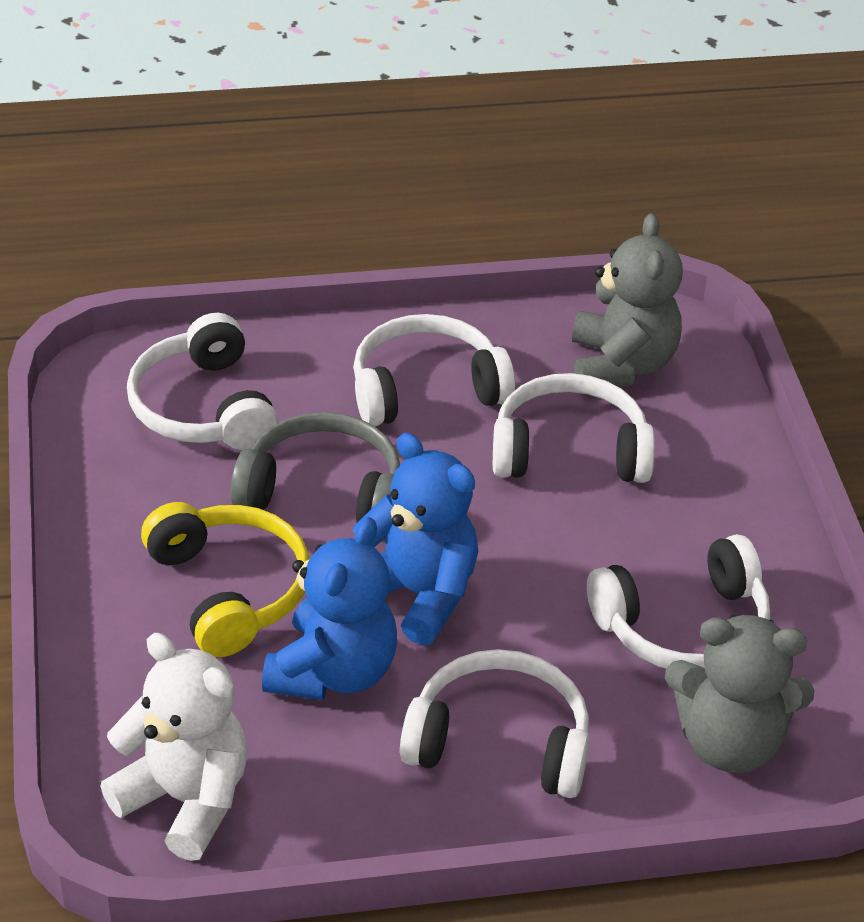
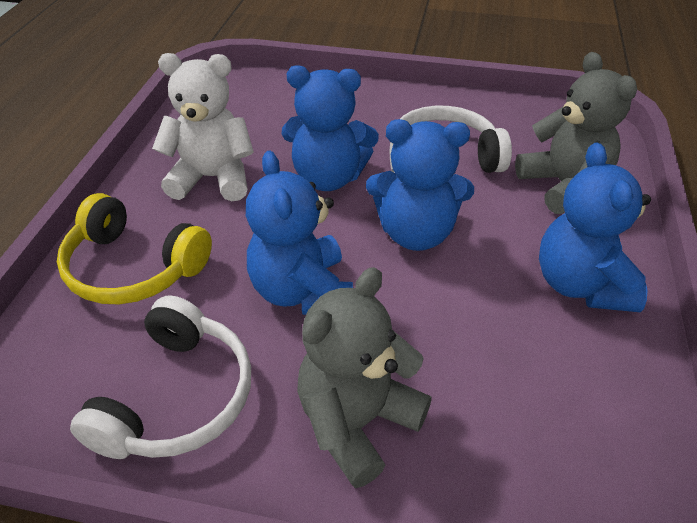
blue teddy bear: [262,517,397,700] [353,433,478,645] = 2 -> [246,151,353,315] [281,65,379,191] [366,119,474,251] [539,142,651,312] = 4
grey headphones: [231,412,400,523] = 1 -> none = 0
white headphones: [127,313,278,450] [353,314,515,426] [400,649,590,798] [493,373,655,483] [587,534,770,669] = 5 -> [70,295,251,459] [390,106,512,173] = 2

